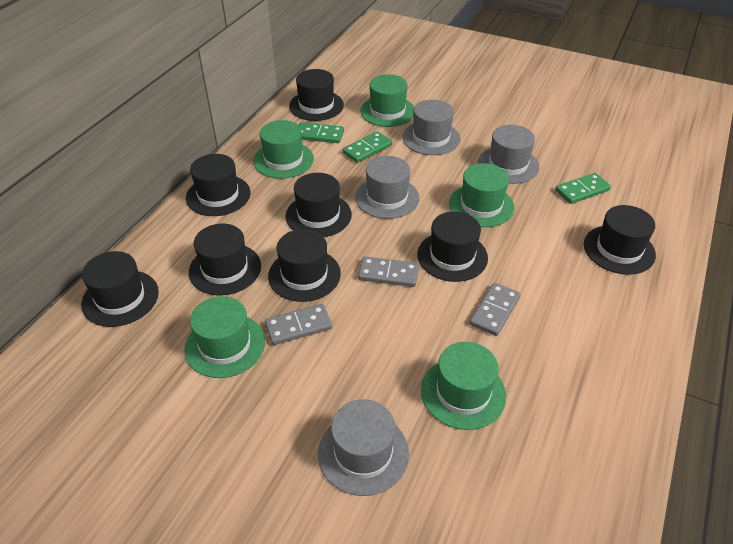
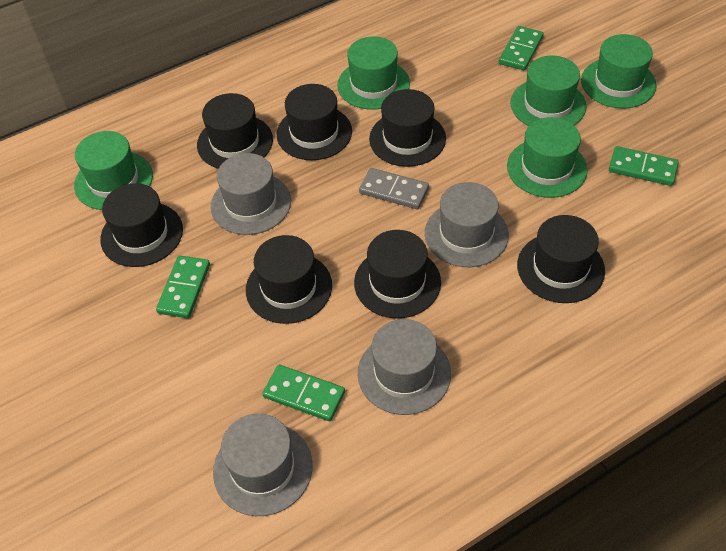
black hat: [81,251,159,327] [186,154,251,216] [189,224,261,295] [268,229,341,302] [285,173,352,237] [289,69,344,121] [417,211,488,282] [584,205,656,275] = 8 -> [100,183,183,267] [197,93,273,169] [246,235,332,324] [277,84,352,160] [354,230,441,318] [369,89,446,167] [517,215,605,303] = 7
green domino: [299,122,344,143] [343,131,392,163] [555,173,611,204] = 3 -> [156,256,210,318] [262,365,345,421] [499,26,544,70] [609,146,679,186] = 4
grey domino: [265,304,332,345] [358,256,419,287] [469,283,521,336] = 3 -> [359,168,429,209] = 1

